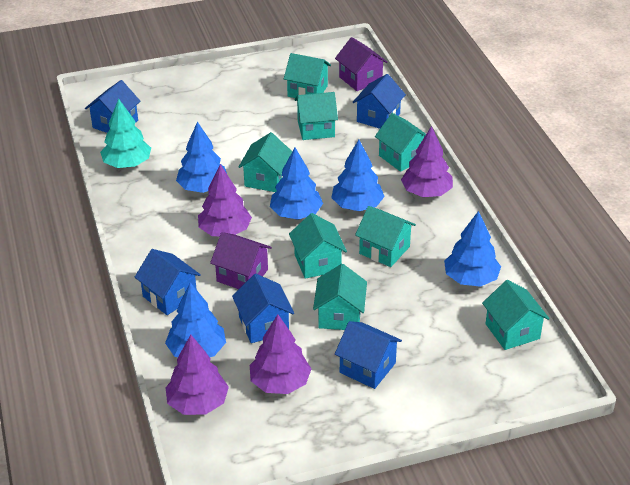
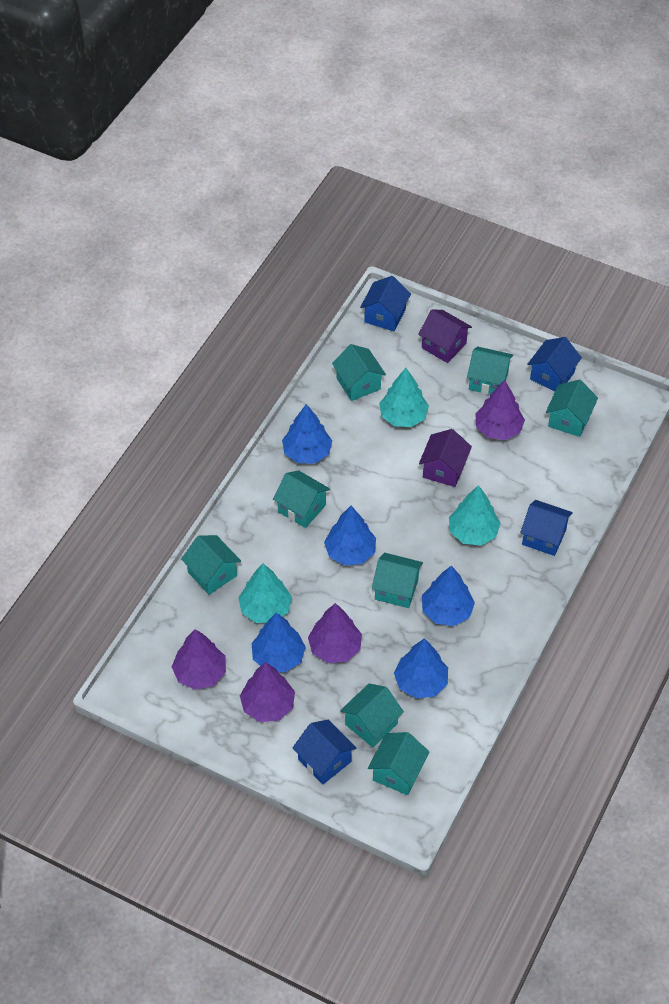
blue house: [85,80,140,133] [135,249,201,315] [232,274,294,343] [335,321,402,389] [353,74,406,129] = 5 -> [292,720,357,784] [360,276,411,331] [520,500,573,556] [527,337,582,392] = 4
turquoise tree: [100,99,151,168] = 1 -> [238,564,292,623] [379,368,429,427] [449,485,501,546] = 3

